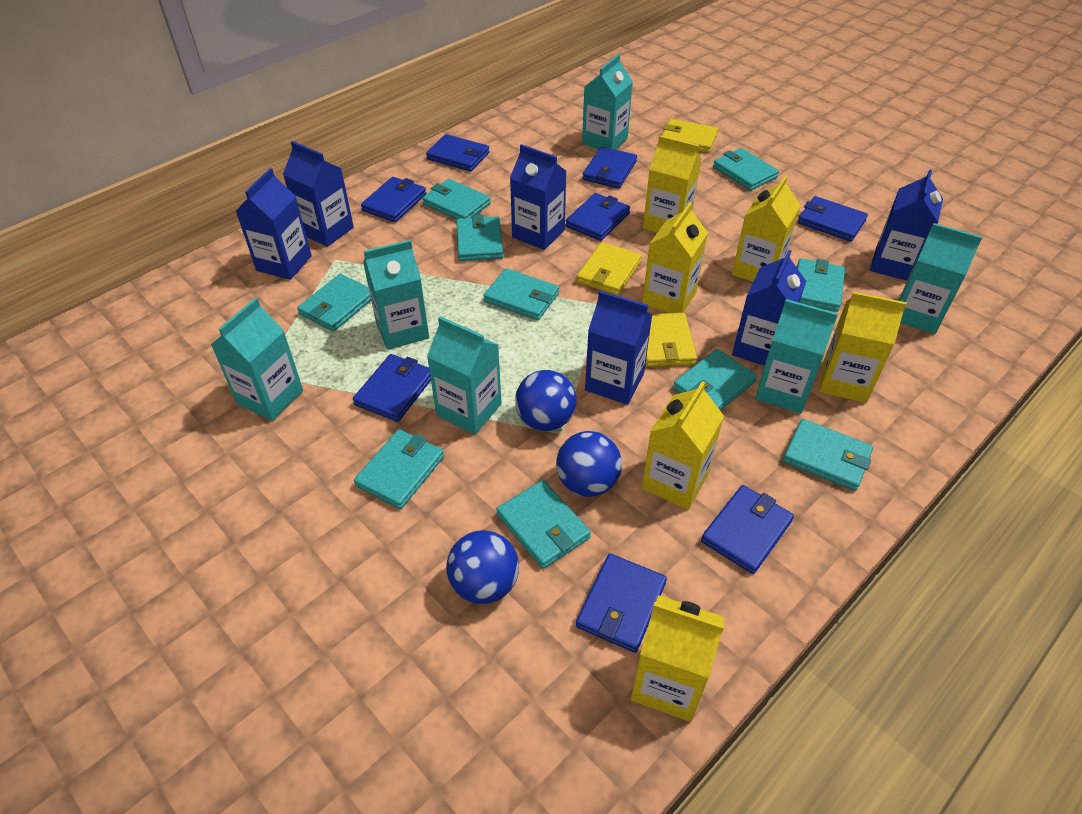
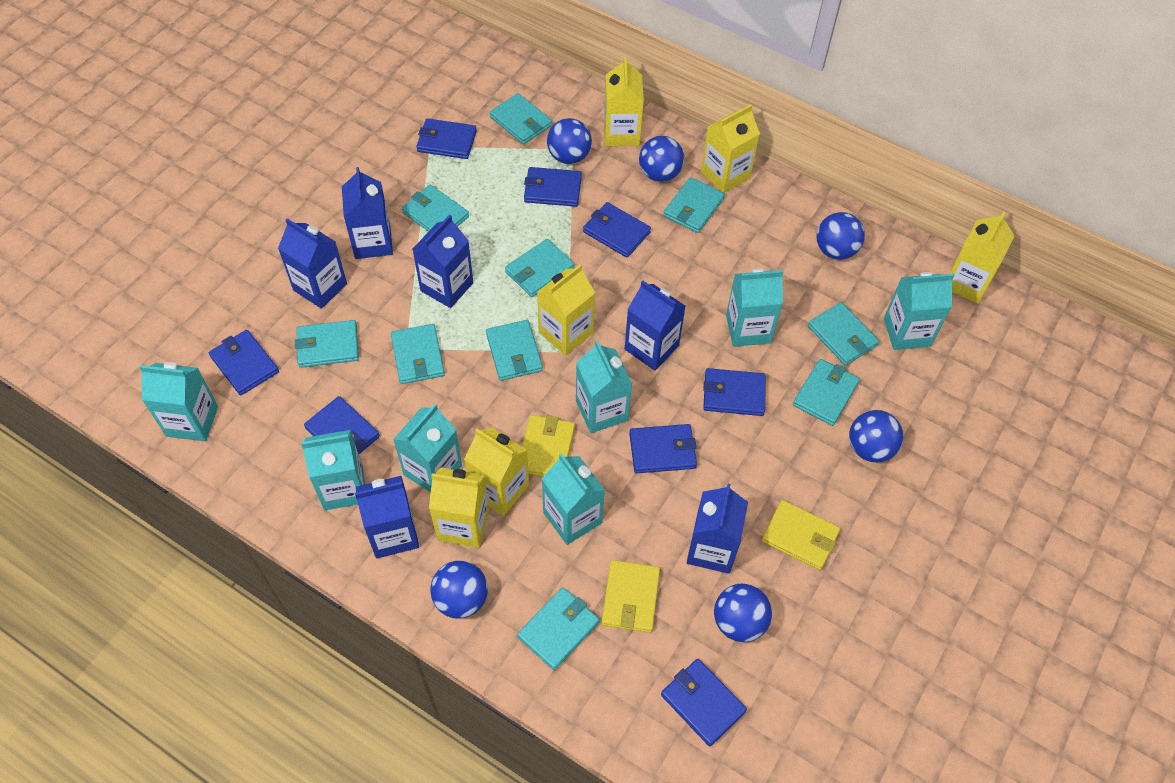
blue ball: [446,530,519,604] [515,370,577,431] [556,431,622,497] = 3 -> [430,561,488,619] [547,118,592,164] [639,136,684,182] [714,584,772,642] [816,212,865,260] [849,410,903,463] = 6
turquoise carton: [211,298,303,421] [363,240,429,350] [427,316,502,435] [582,54,633,150] [755,299,838,413] [899,223,982,334] = 6 -> [139,362,218,441] [301,430,365,510] [393,404,462,493] [542,453,605,545] [576,341,632,433] [726,269,783,347] [884,272,955,350] = 7

